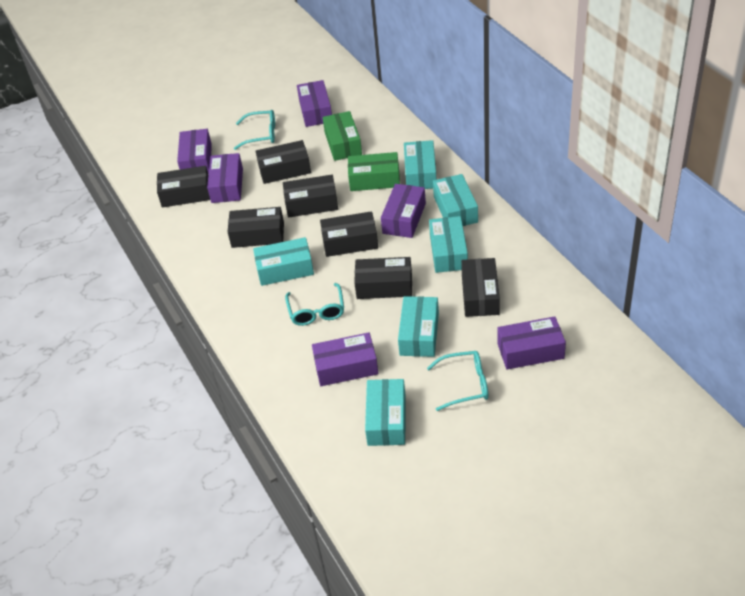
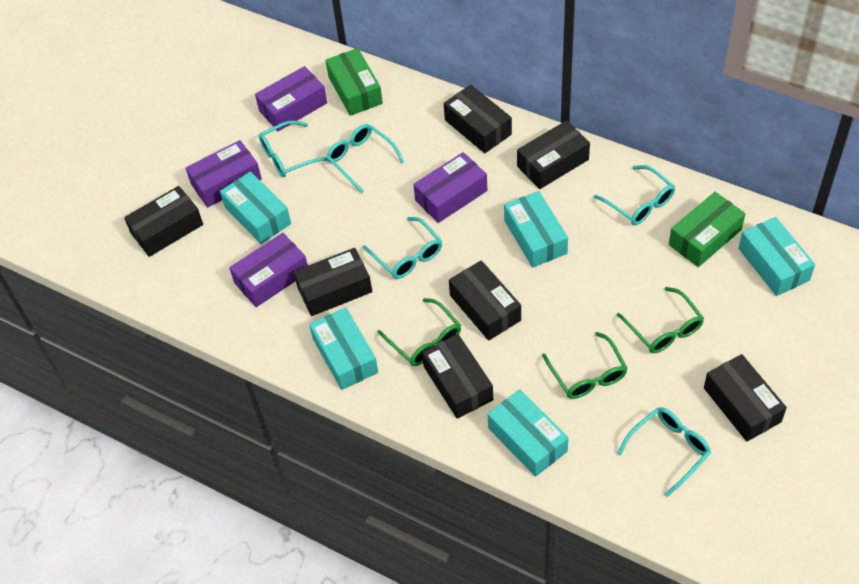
green glasses: none = 0 -> [378,298,461,366] [542,332,628,399] [617,287,704,353] = 3
purple box: [177,129,212,174] [207,153,243,203] [297,80,332,127] [312,332,378,386] [381,184,426,238] [497,316,566,369] = 6 -> [186,140,262,208] [229,233,308,307] [255,66,327,131] [413,152,487,223] = 4
turquoise box: [253,237,314,286] [365,379,405,446] [398,296,439,357] [404,140,437,189] [429,216,468,273] [433,174,478,226] = 6 -> [220,171,291,244] [309,307,378,390] [488,389,569,477] [504,191,568,268] [738,217,815,296] = 5
turquoise glasses: [234,110,275,150] [285,283,344,326] [427,351,488,411] = 3 -> [259,120,328,177] [326,124,404,193] [363,217,442,279] [594,165,675,225] [617,407,711,497] = 5

